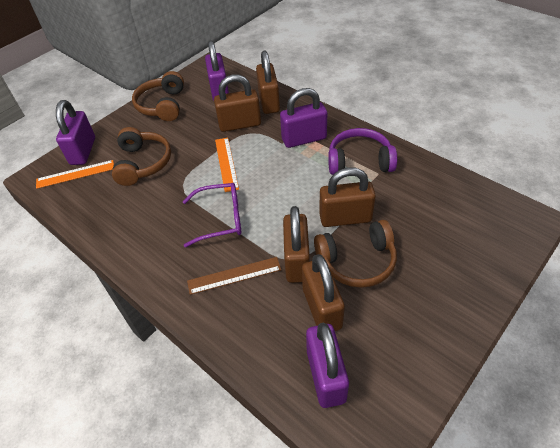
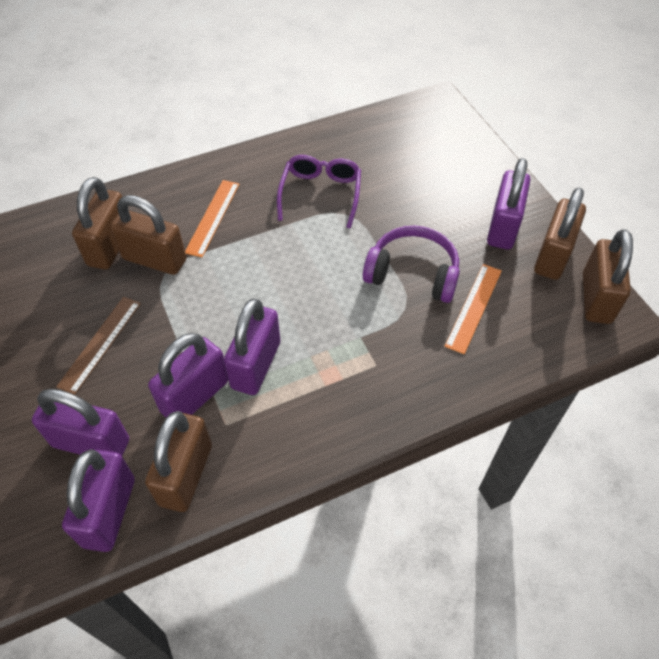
brown headphones: [112,127,171,186] [132,71,184,121] [314,220,397,288] = 3 -> none = 0
purple padlock: [56,100,95,165] [205,40,229,101] [280,88,327,148] [306,323,349,408] = 4 -> [32,389,129,456] [62,449,135,552] [148,333,228,417] [224,298,280,395] [487,158,530,250] = 5

